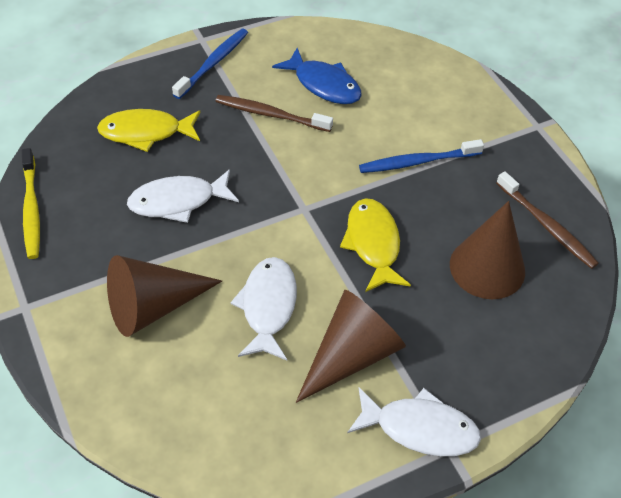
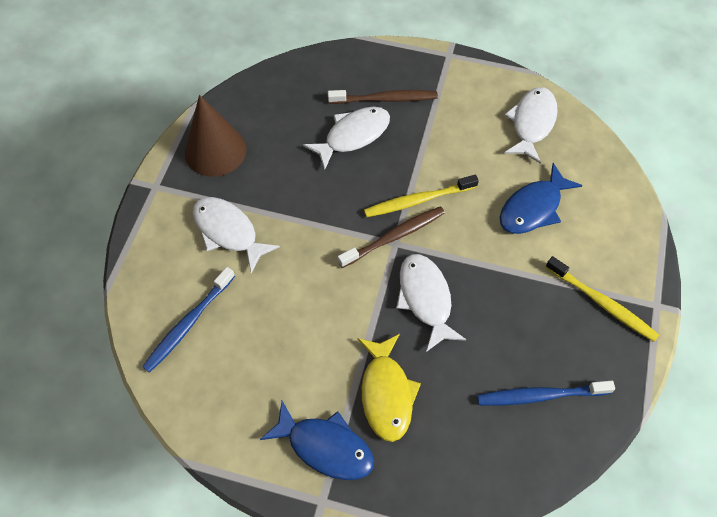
blue fish: [272,48,362,104] = 1 -> [260,401,374,480] [500,163,583,234] = 2
brown cone: [107,255,222,337] [296,290,406,403] [450,201,525,299] = 3 -> [185,95,247,177] = 1
white fish: [127,169,239,223] [230,257,297,360] [347,387,481,456] = 3 -> [193,197,280,273] [303,107,390,170] [396,254,467,352] [504,87,558,164] = 4
yellow fish: [97,109,200,152] [340,198,411,292] = 2 -> [357,334,421,442] = 1
yellow toothbrush: [22,148,40,259] = 1 -> [364,175,479,217] [545,256,659,342] = 2

